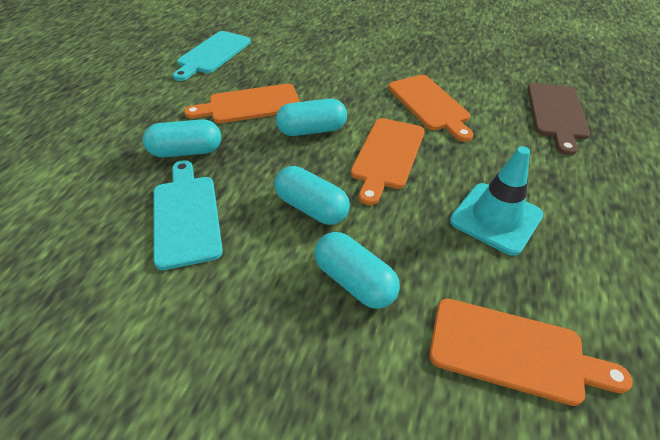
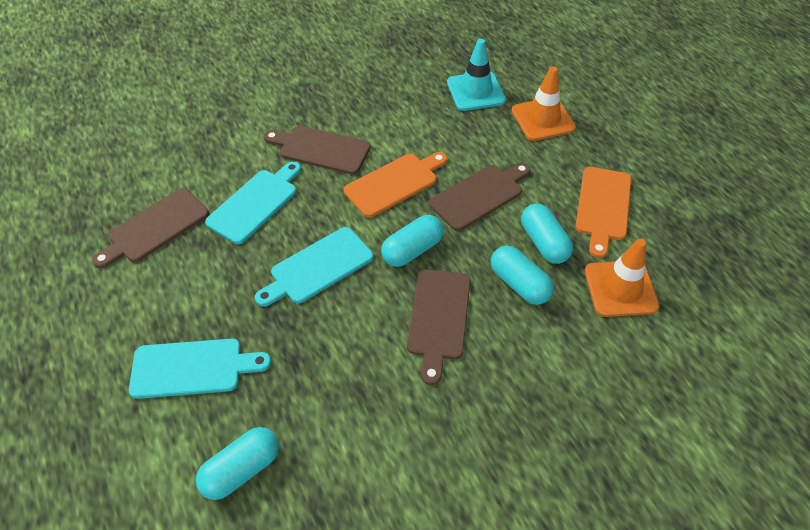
brown cutting board: [527,83,590,155] = 1 -> [92,188,209,268] [264,126,371,174] [407,269,471,385] [429,163,531,231] = 4
orange cutting board: [184,84,300,123] [351,118,425,205] [388,75,473,142] [429,298,633,406] = 4 -> [344,152,447,218] [575,167,631,258] = 2
orange traffic cone: none = 0 -> [511,67,576,141] [584,239,659,317] = 2
turquoise cutting board: [154,160,223,270] [173,31,251,81] = 2 -> [129,338,271,399] [205,162,301,244] [255,227,373,307] = 3

